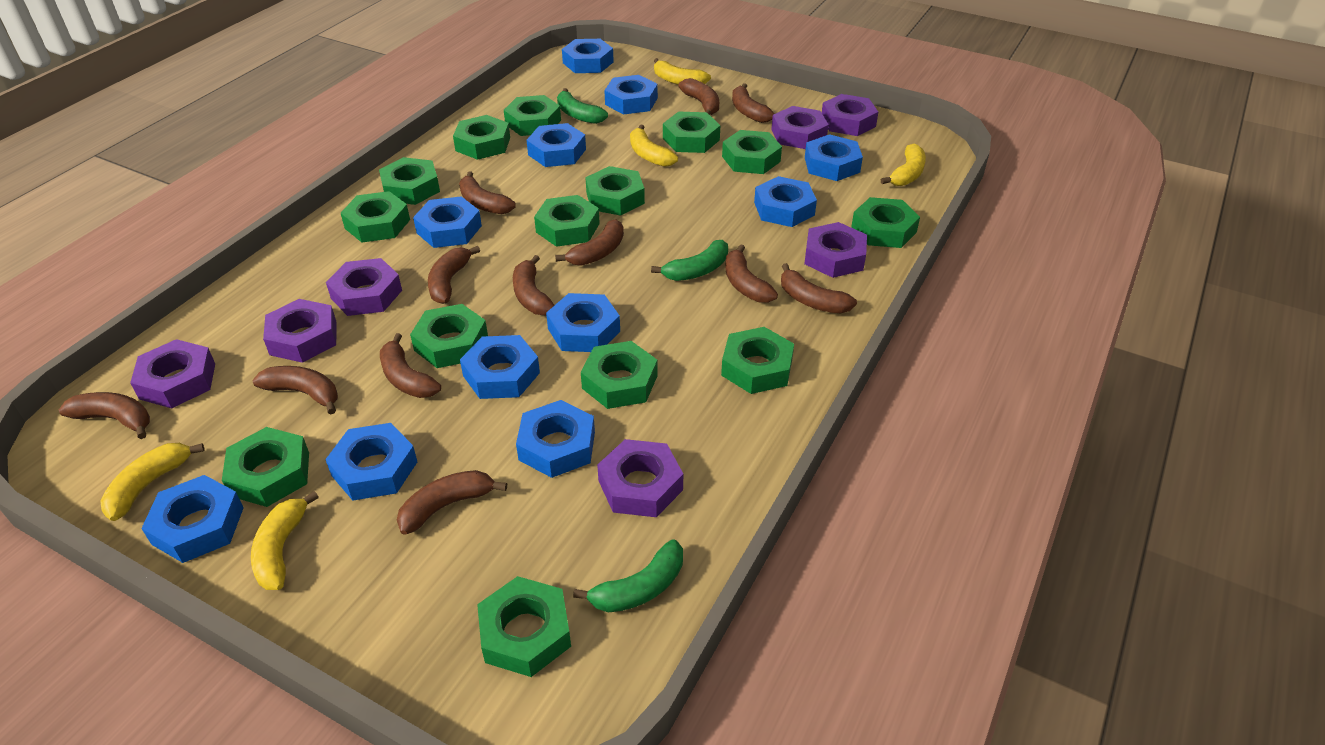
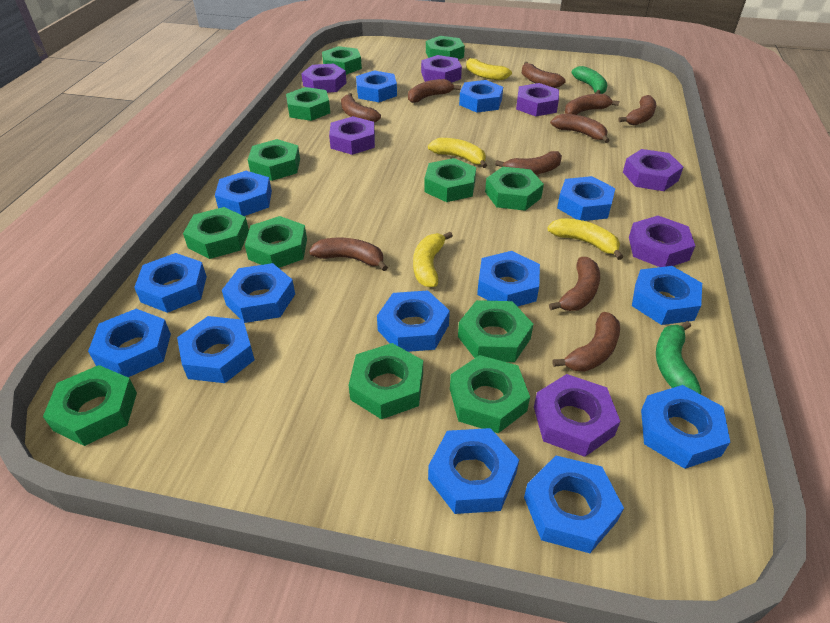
blue nut: [141,475,244,563] [325,423,417,500] [413,196,482,248] [460,335,540,399] [516,400,595,478] [527,123,586,167] [546,293,620,352] [562,39,614,73] [604,75,658,115] [754,176,817,227] [805,134,863,181] = 11 -> [88,309,171,377] [134,253,207,313] [177,316,255,383] [215,171,272,216] [222,263,295,323] [356,70,397,102] [377,290,450,352] [428,428,519,514] [459,80,503,113] [477,251,540,307] [524,456,624,553] [557,176,615,221] [632,266,702,325] [641,385,730,469] = 14
brown banana: [59,392,150,439] [252,366,338,415] [380,333,441,398] [397,470,507,535] [428,246,480,304] [459,171,516,214] [513,255,554,315] [555,219,624,266] [678,78,719,115] [725,244,778,303] [732,83,774,123] [781,263,857,313] = 12 -> [309,238,388,271] [341,93,381,123] [408,79,461,103] [495,151,562,175] [522,62,566,88] [549,257,600,311] [550,114,610,143] [553,312,620,372] [565,94,620,115] [618,95,656,125] = 10
green banana: [557,88,608,124] [573,540,683,612] [651,240,728,281] = 3 -> [571,66,607,94] [656,321,701,394] = 2
green nut: [222,427,309,507] [341,191,410,243] [379,157,440,205] [410,304,488,368] [453,115,510,160] [477,576,571,677] [504,95,561,136] [534,195,600,247] [581,341,657,409] [585,166,645,216] [663,112,720,153] [721,327,794,394] [722,130,782,174] [851,197,920,248] = 14 -> [43,365,137,446] [183,207,249,259] [245,216,307,268] [248,139,300,181] [286,87,330,121] [322,46,362,75] [349,343,423,419] [424,158,476,202] [426,36,465,60] [450,355,530,433] [458,300,533,362] [485,167,544,211] = 12
yellow banana: [100,443,204,521] [251,491,319,590] [630,124,678,167] [654,58,711,85] [881,144,926,186] = 5 -> [413,232,453,287] [428,138,487,168] [466,57,512,80] [547,218,623,260] = 4

